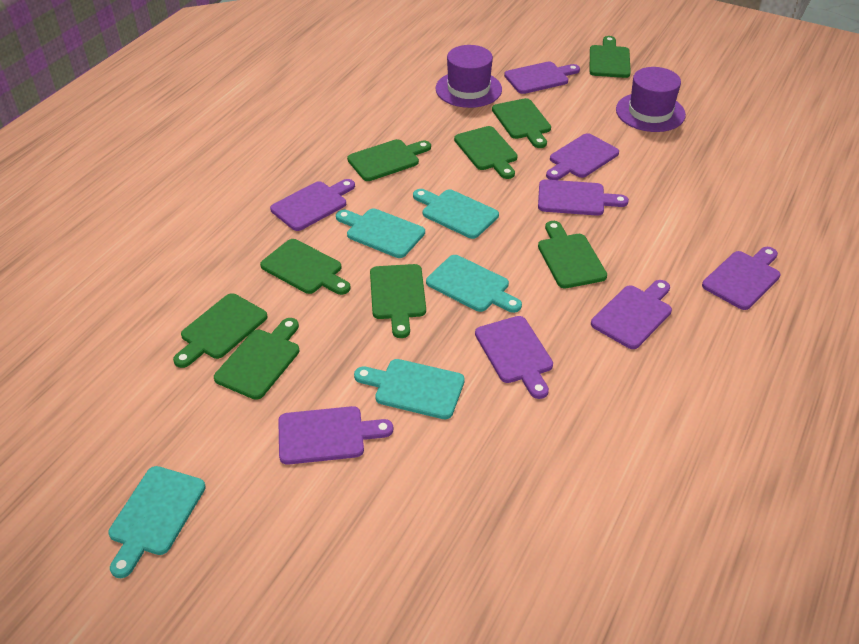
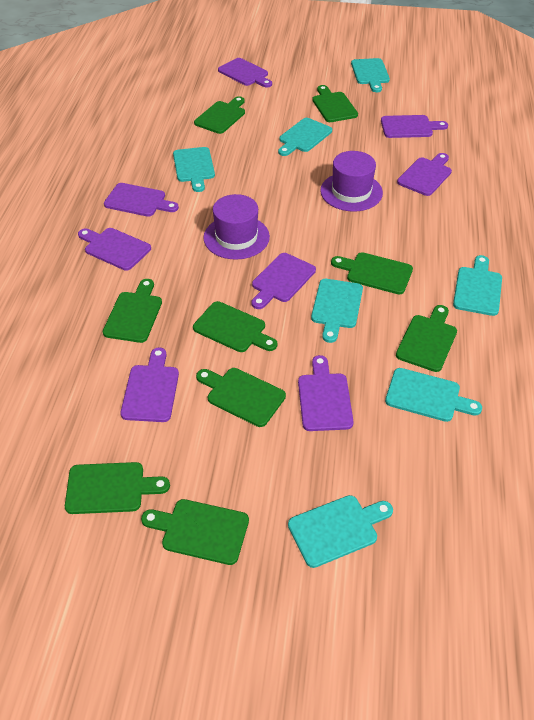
turquoise cutting board: [108,466,206,578] [336,209,425,258] [354,359,465,419] [413,189,499,239] [426,255,522,313] = 5 -> [173,147,215,192] [278,118,332,156] [288,495,393,568] [311,279,363,343] [351,58,390,92] [385,368,482,422] [453,255,502,316] = 7

